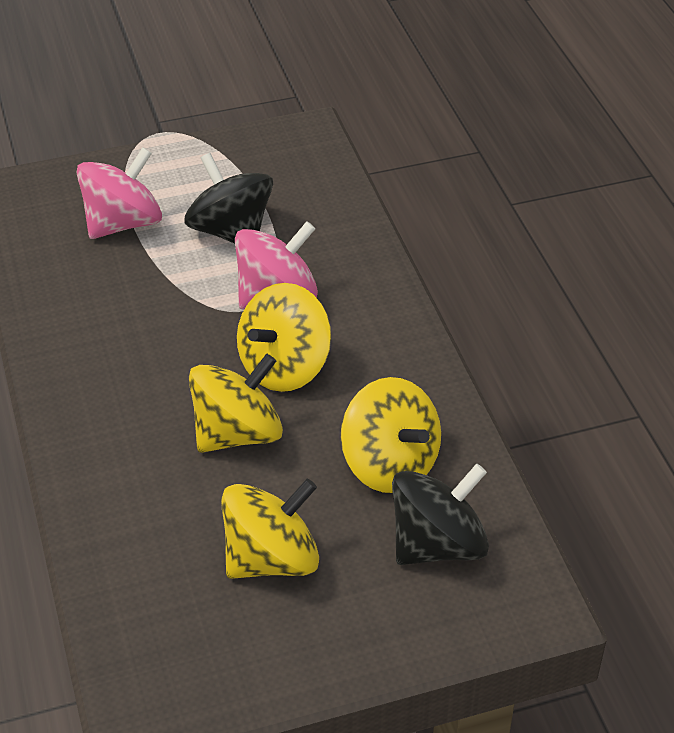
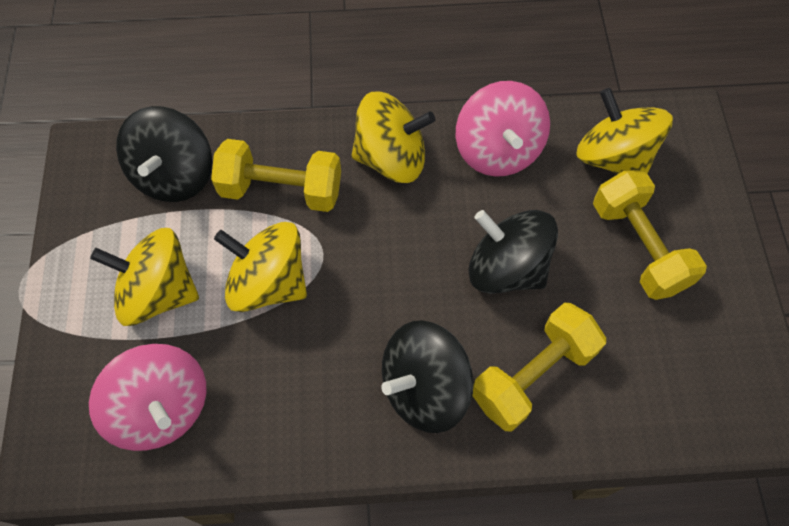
black spinning top: [185,153,273,244] [392,464,489,565] = 2 -> [116,106,212,202] [381,320,474,433] [468,210,558,294] = 3
yellow dumbbell: none = 0 -> [211,139,341,212] [472,303,606,431] [593,170,707,300] = 3

